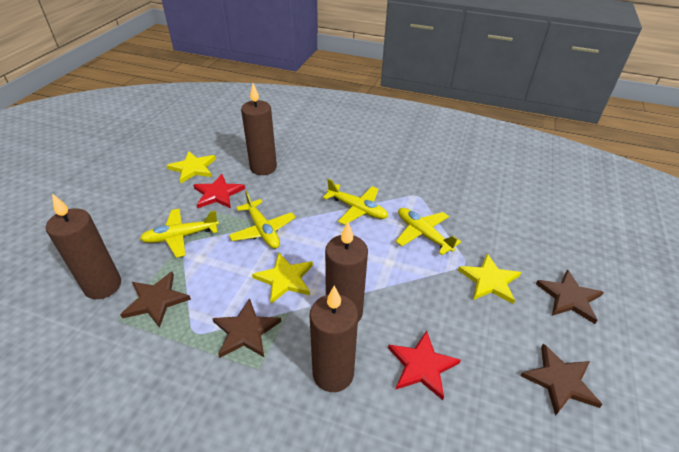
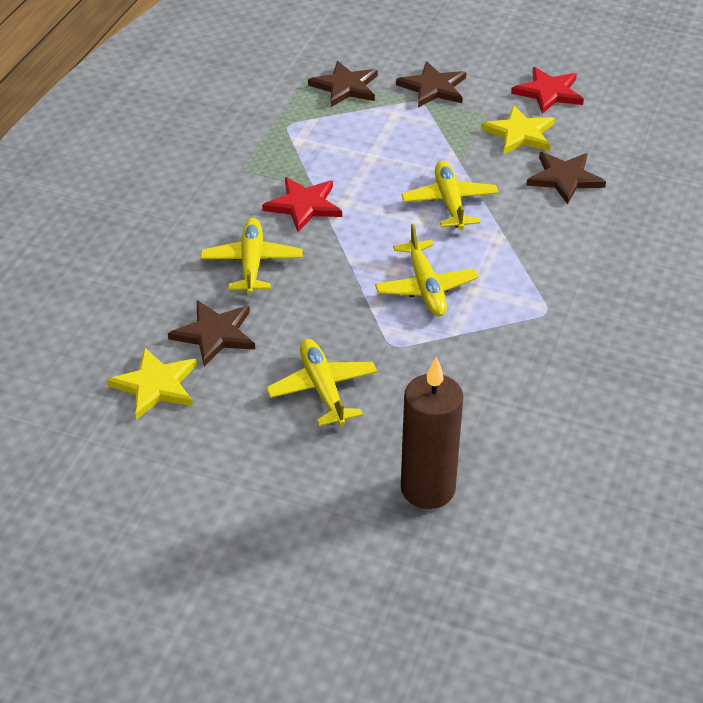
brown candle: [46,193,121,299] [241,84,277,175] [310,286,358,392] [325,222,368,322] = 4 -> [401,357,463,509] = 1
yellow star: [166,151,216,183] [252,252,313,304] [458,253,521,304] = 3 -> [107,348,197,420] [481,105,555,154] = 2

